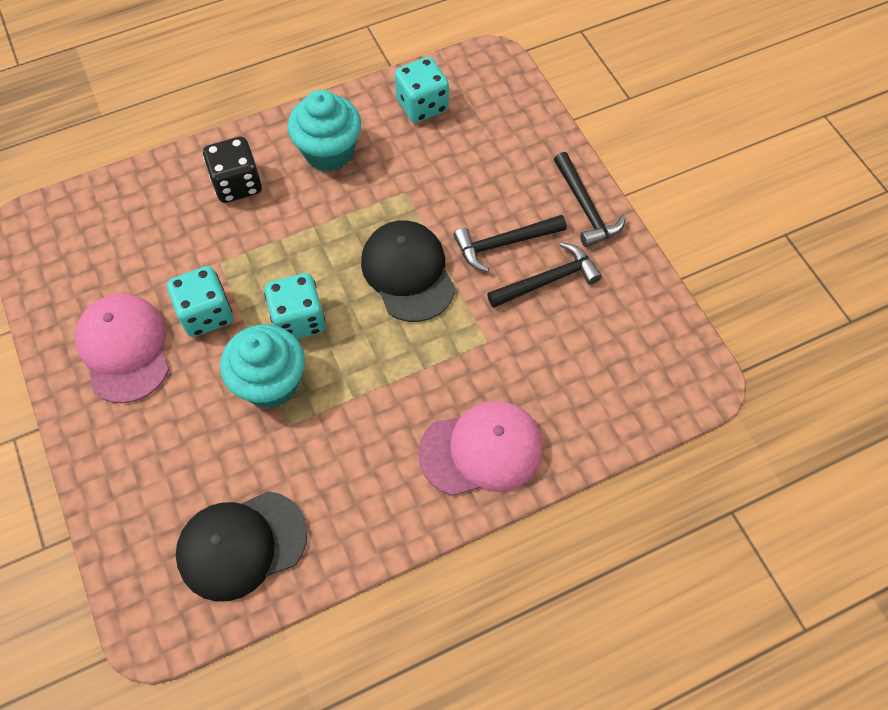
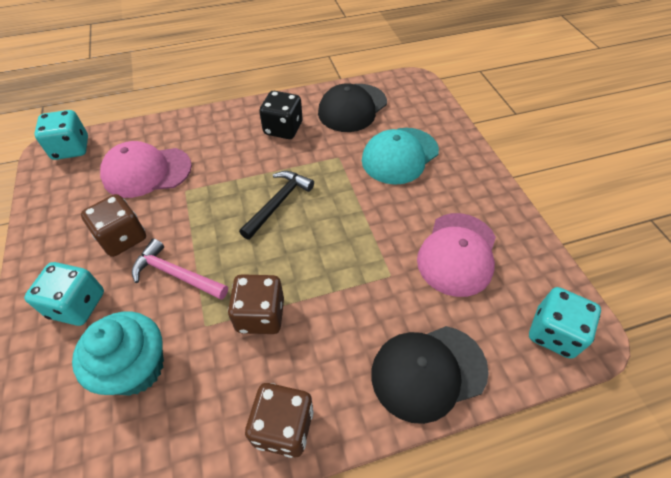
black hammer: [453,215,567,272] [487,242,602,308] [554,152,626,247] = 3 -> [239,171,314,240] = 1
brown dice: none = 0 -> [81,194,146,257] [228,274,284,334] [245,383,314,458] = 3
pink hammer: none = 0 -> [132,239,228,300] = 1
turquoise cap: none = 0 -> [362,128,439,185] = 1
turquoise cupcake: [220,324,305,408] [288,90,361,171] = 2 -> [72,312,164,396] = 1

